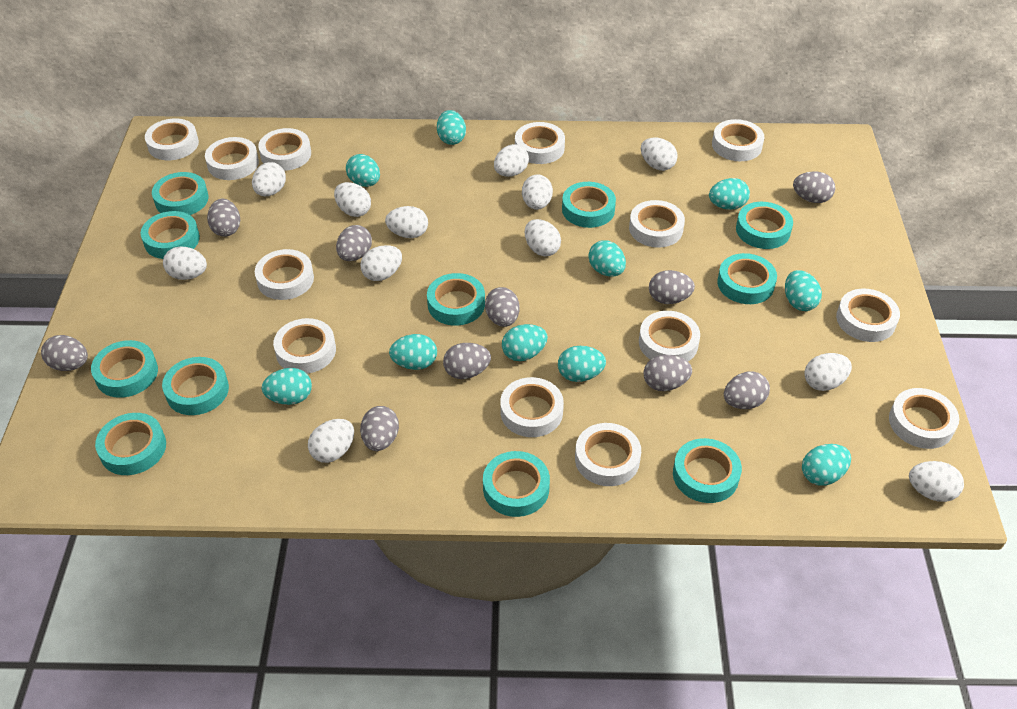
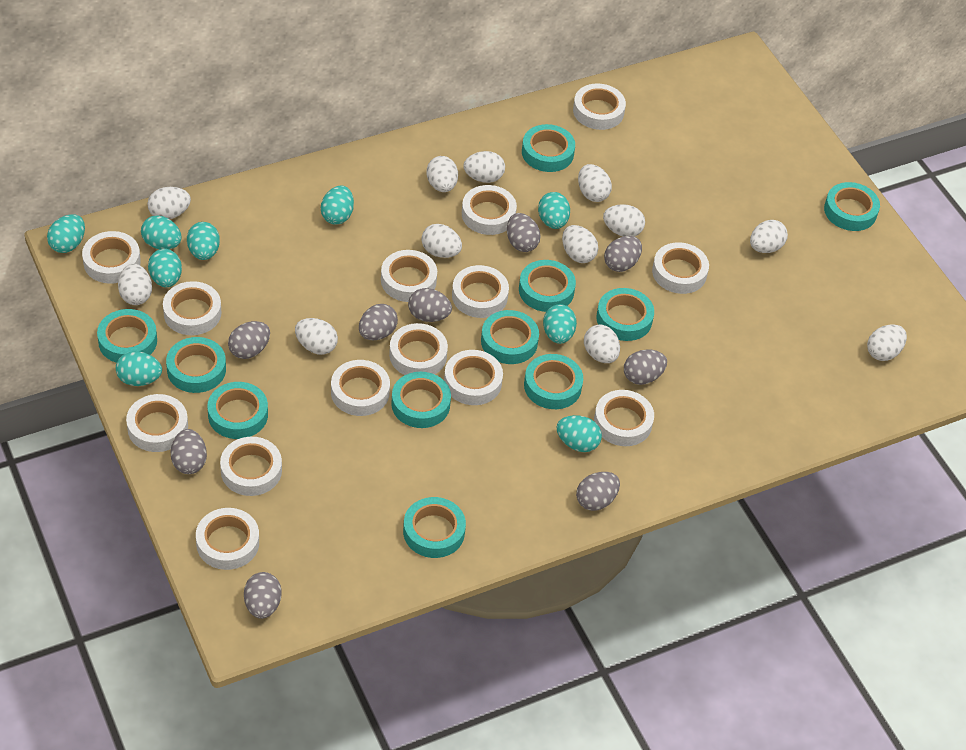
grey egg: [41,335,88,371] [207,199,240,237] [336,225,372,261] [360,406,399,451] [443,343,491,379] [485,287,519,327] [644,355,692,391] [649,270,695,304] [724,371,770,409] [793,171,835,203] = 10 -> [171,429,207,474] [228,321,270,359] [244,572,282,619] [359,304,398,340] [408,288,452,322] [507,213,541,252] [576,472,620,511] [604,236,642,272] [624,349,667,385] = 9
turquoise egg: [262,368,312,405] [346,154,380,187] [389,334,437,370] [437,110,466,145] [502,324,548,361] [558,346,606,382] [589,240,626,276] [709,178,750,210] [785,270,822,311] [802,444,851,486] = 10 -> [47,214,85,253] [116,351,162,386] [141,216,182,249] [148,249,182,287] [187,222,220,260] [321,186,354,225] [538,192,570,229] [543,304,577,344] [556,415,602,452] = 9
white tape: [145,118,199,160] [205,137,259,180] [255,249,314,300] [258,128,311,171] [273,318,336,374] [500,377,564,437] [515,122,565,164] [575,423,641,486] [629,200,685,248] [639,311,700,361] [712,119,764,161] [836,288,900,342] [889,388,959,449] = 13 -> [82,231,141,284] [126,394,188,452] [163,281,222,335] [196,508,259,570] [220,437,282,496] [331,360,390,416] [381,250,437,302] [389,323,448,375] [444,350,503,405] [452,265,509,318] [462,185,517,235] [573,84,626,130] [594,390,654,446] [652,242,709,294] = 14

